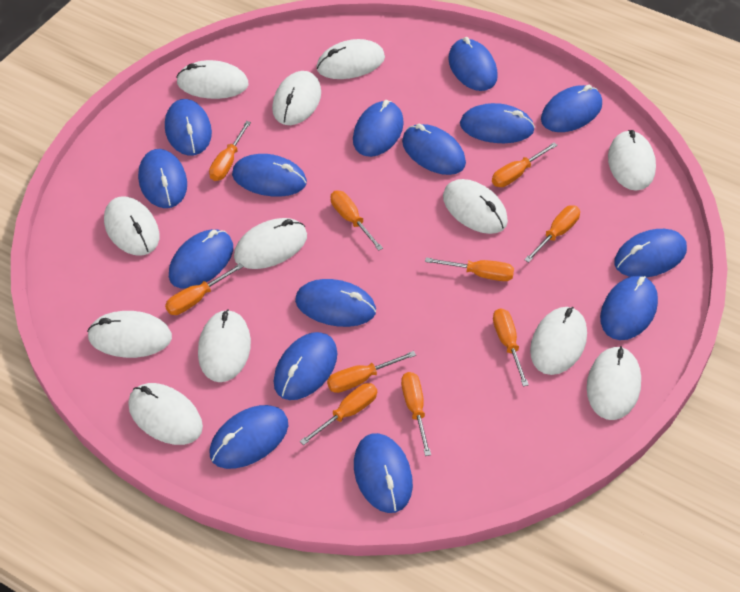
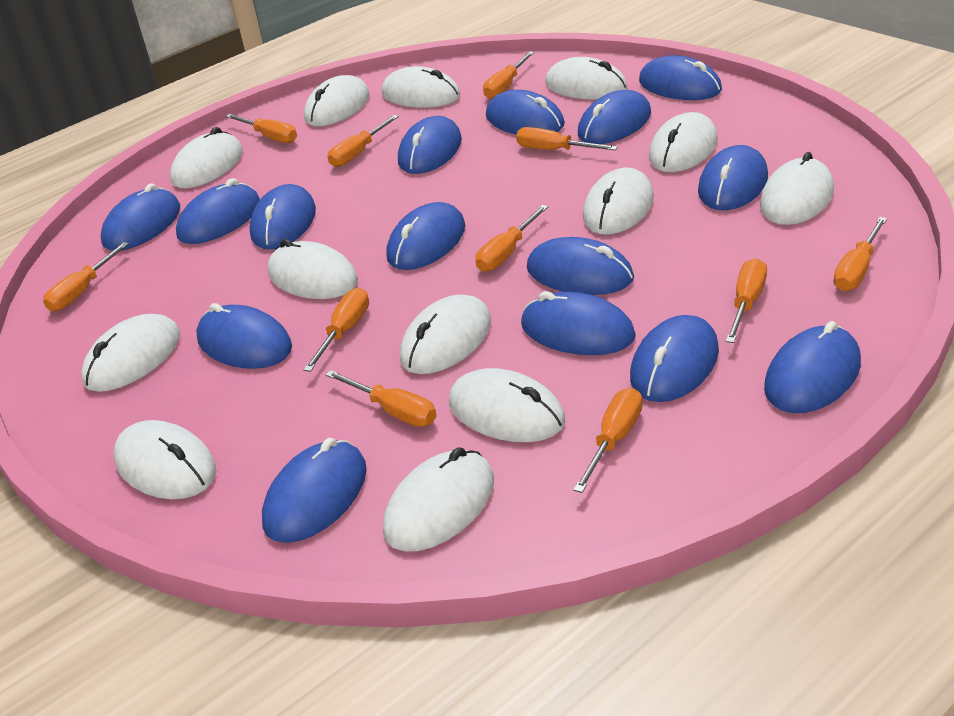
orange screwdriver: [165,263,244,315] [209,121,251,181] [300,383,377,445] [327,351,416,393] [331,191,383,251] [401,372,431,456] [425,257,514,281] [492,143,558,187] [493,308,529,386] [524,205,580,263] = 10 -> [43,242,129,311] [226,114,297,143] [303,288,369,372] [325,370,437,427] [328,115,399,167] [475,205,548,272] [483,51,534,99] [516,127,618,150] [573,388,643,493] [725,258,767,343] [834,217,887,291] = 11
white mouse: [87,311,172,358] [104,196,159,256] [128,383,203,445] [176,60,249,99] [198,309,251,382] [234,218,307,269] [272,71,321,125] [316,39,385,79] [443,179,508,234] [530,307,587,375] [587,346,641,420] [608,130,656,191] = 12 -> [81,314,180,392] [114,420,216,499] [170,127,243,188] [267,239,358,299] [304,75,369,126] [382,66,460,108] [383,447,494,552] [400,294,491,374] [449,368,565,442] [545,57,628,100] [583,168,654,234] [649,112,718,172] [760,152,834,225] = 13

